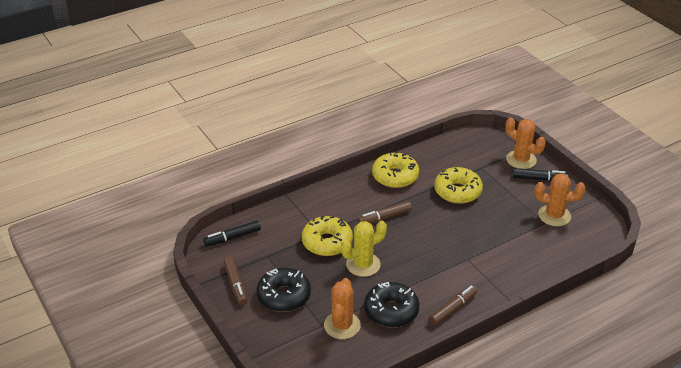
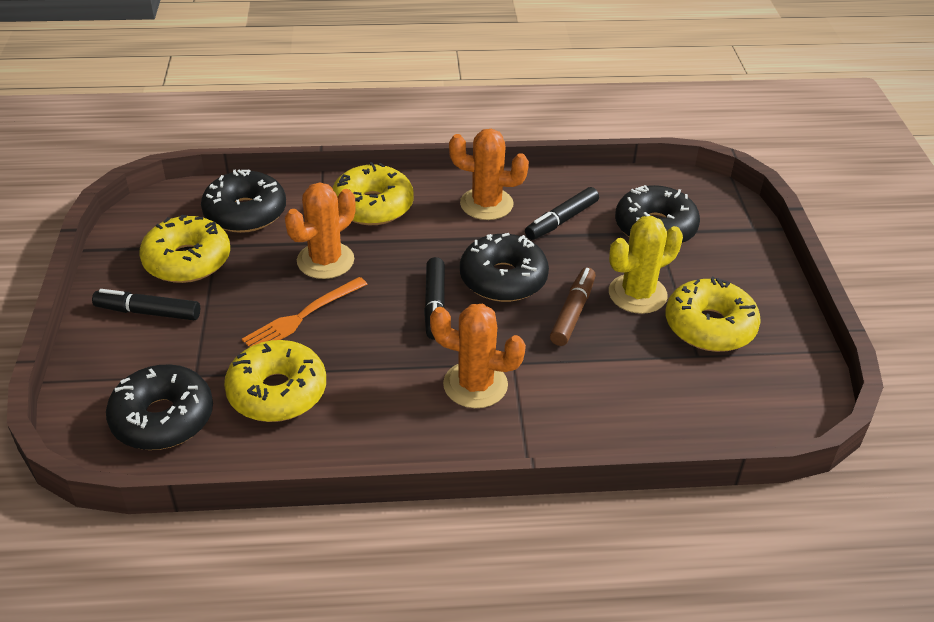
black donut: [256,268,311,312] [364,282,419,328] = 2 -> [106,364,213,450] [201,169,286,233] [460,233,549,302] [615,185,700,243] = 4
black marker: [203,220,261,247] [513,168,569,181] = 2 -> [92,289,200,320] [424,257,445,340] [525,187,599,240] = 3
brown marker: [223,256,248,305] [358,201,412,223] [429,285,478,326] = 3 -> [550,267,596,346] = 1
orange fork: none = 0 -> [242,277,367,347] = 1
yellow donut: [302,216,353,256] [372,152,419,188] [434,167,483,204] = 3 -> [139,215,230,283] [224,340,326,422] [332,162,414,225] [666,277,761,352] = 4

